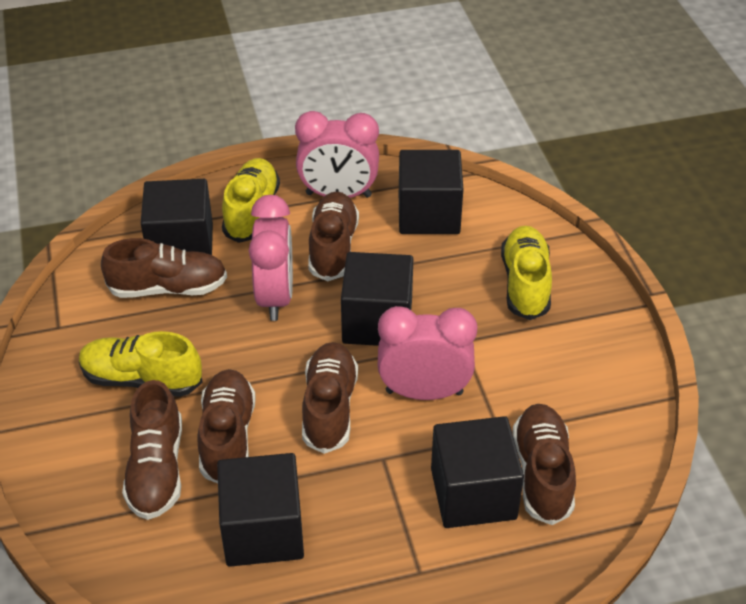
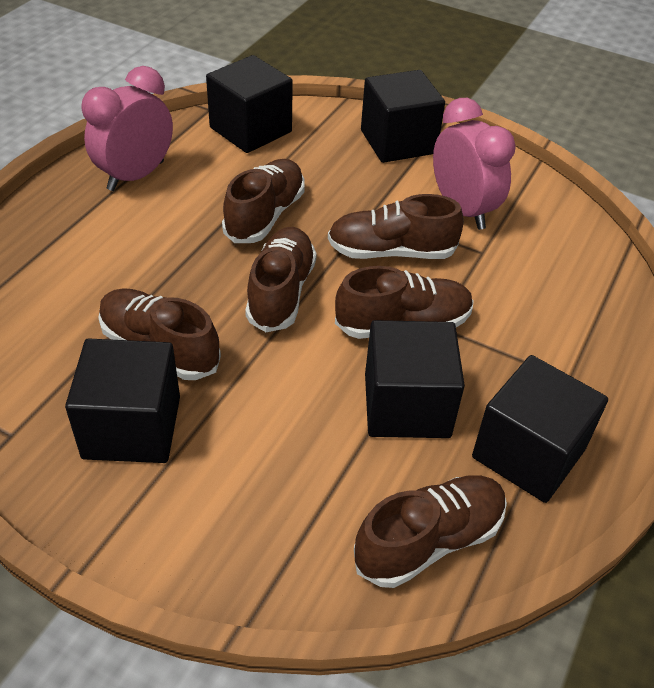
pink clock: [249,195,293,321] [295,111,379,198] [378,306,477,400] = 3 -> [82,66,173,191] [433,98,516,230] = 2
yellow shoe: [79,331,203,397] [222,158,280,243] [501,226,552,320] = 3 -> none = 0

